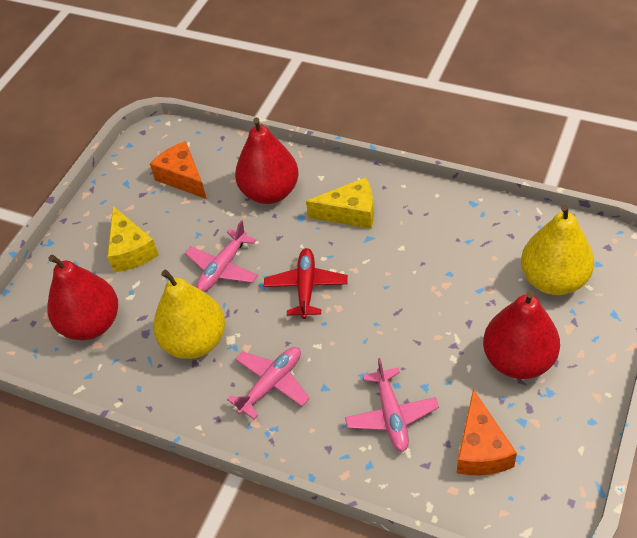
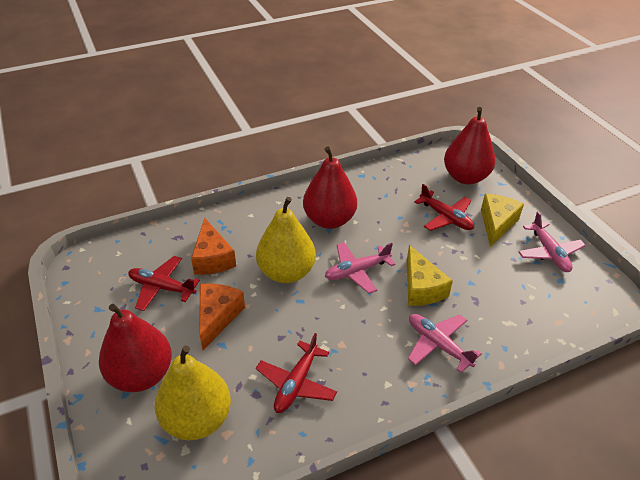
red plane: [264,248,348,319] = 1 -> [128,256,200,311] [256,333,337,413] [414,184,474,231] = 3

